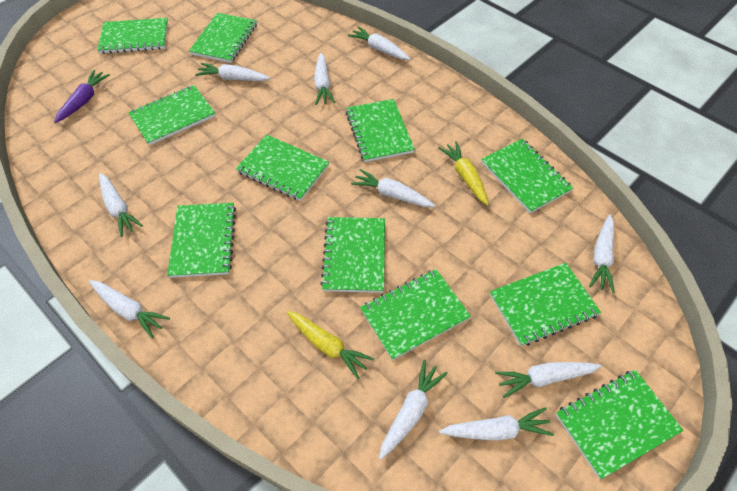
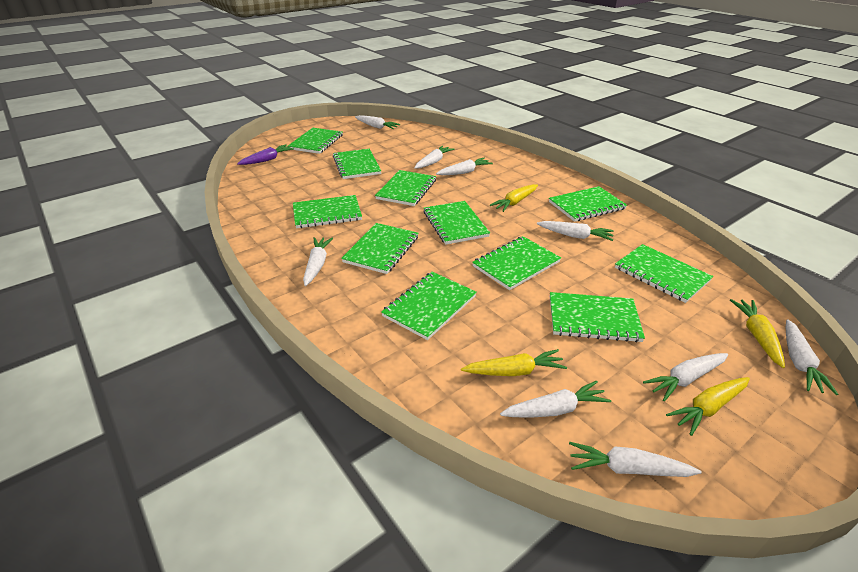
white carrot: [89,280,170,338] [99,173,143,237] [195,63,270,81] [314,53,335,105] [348,26,410,60] [351,169,435,207] [379,360,448,460] [439,407,554,441] [495,362,601,398] [589,215,615,293] = 10 -> [303,237,333,286] [355,115,400,129] [414,145,454,169] [436,158,493,175] [500,380,611,417] [537,221,614,241] [569,442,702,477] [643,353,728,401] [786,319,838,395] = 9
yellow carrot: [286,311,374,379] [439,141,489,205] = 2 -> [461,349,567,376] [490,184,538,212] [666,377,750,436] [730,299,785,368] = 4

